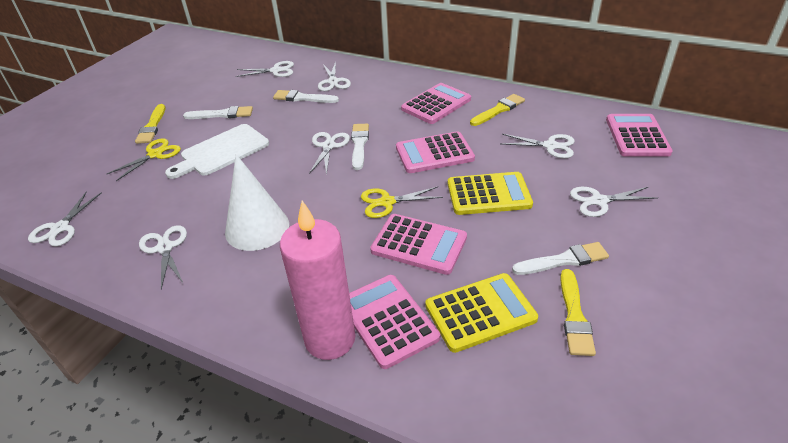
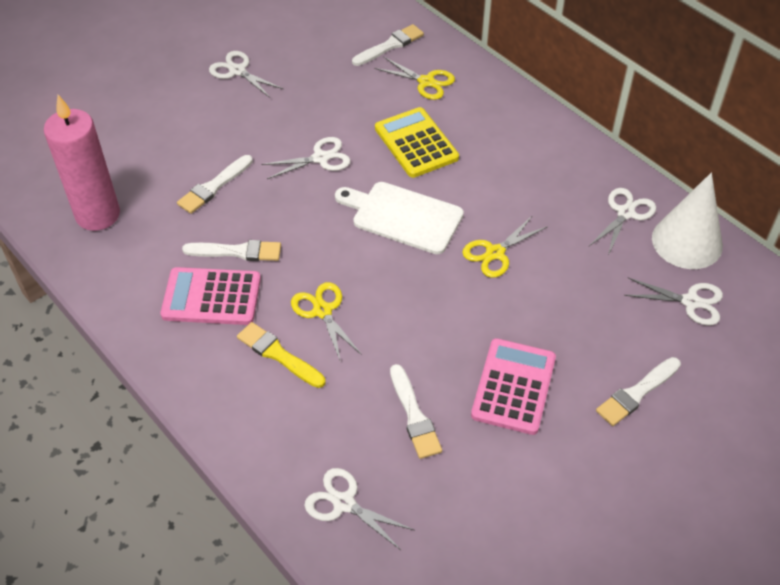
pink calculator: [349,275,440,369] [370,214,467,275] [396,131,475,173] [401,83,471,124] [606,114,673,157] = 5 -> [160,267,261,325] [471,338,556,435] = 2
white brush: [183,106,253,119] [273,90,339,103] [351,124,369,170] [512,242,609,275] = 4 -> [177,155,253,214] [182,240,281,261] [352,24,424,66] [390,364,442,459] [596,357,681,426] = 5
white scissors: [28,191,102,247] [139,225,187,289] [236,61,294,77] [309,132,350,175] [318,62,351,91] [501,134,575,158] [570,187,657,217] = 7 -> [209,51,283,98] [261,137,351,179] [304,468,414,550] [589,188,656,255] [624,278,723,325] = 5
yellow brush: [135,104,165,144] [470,94,525,126] [560,269,596,356] = 3 -> [237,322,325,388] = 1
yellow calculator: [425,273,538,353] [448,172,533,215] = 2 -> [375,107,459,178] = 1
yellow scissors: [107,138,181,181] [361,187,443,218] = 2 -> [291,282,362,362] [374,57,455,100] [462,215,548,278] = 3

